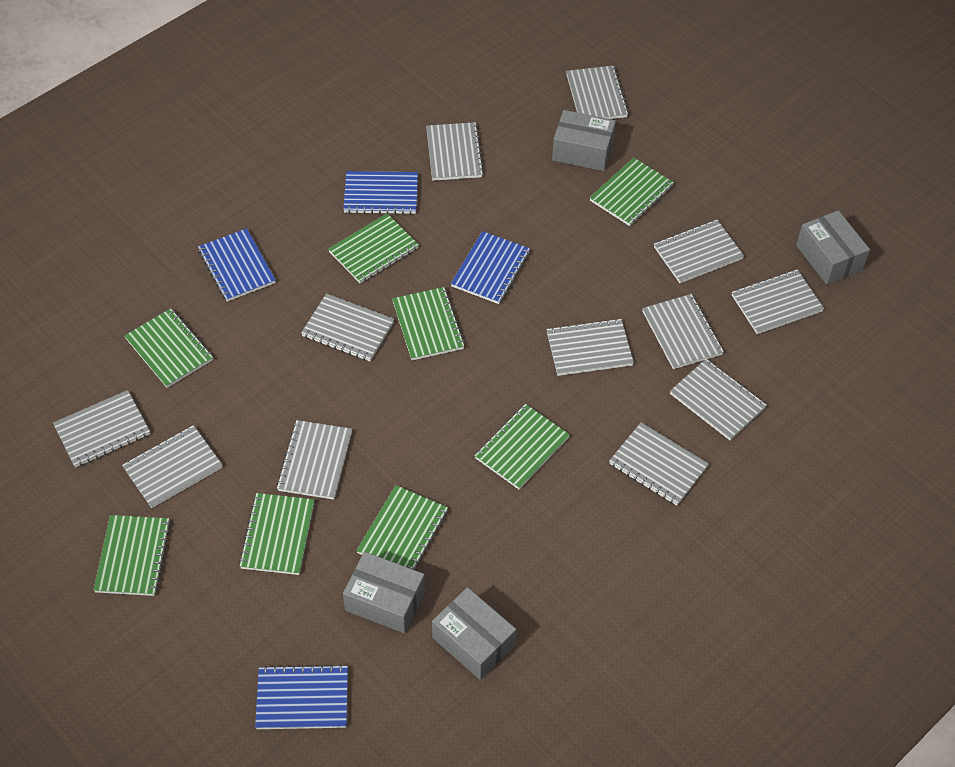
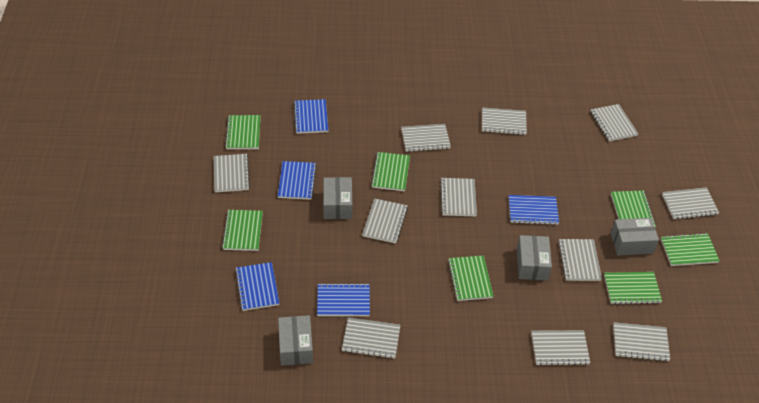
blue notebook: [198,228,276,302] [255,664,348,729] [343,171,418,215] [451,231,530,304] = 4 -> [235,262,279,311] [278,161,317,200] [294,99,328,134] [317,283,370,316] [509,195,559,225] = 5
green notebook: [94,515,171,596] [124,308,213,388] [239,493,314,575] [328,214,419,283] [356,485,448,570] [392,287,465,360] [475,404,570,489] [590,157,674,226] = 8 -> [222,210,263,251] [225,115,261,149] [371,152,410,191] [448,255,494,301] [604,272,662,304] [611,190,656,227] [661,233,720,266] = 7
grey notebook: [53,390,150,467] [122,425,223,508] [276,420,352,500] [301,293,394,361] [426,122,484,181] [546,318,634,376] [566,66,629,119] [609,423,709,506] [642,294,724,369] [654,220,744,283] [670,359,767,440] [732,269,824,334] = 12 -> [214,154,250,192] [342,317,401,359] [362,198,408,243] [401,124,451,152] [440,178,477,216] [482,108,527,135] [531,330,590,366] [558,239,602,281] [591,104,638,141] [613,322,670,362] [662,187,719,220] = 11

